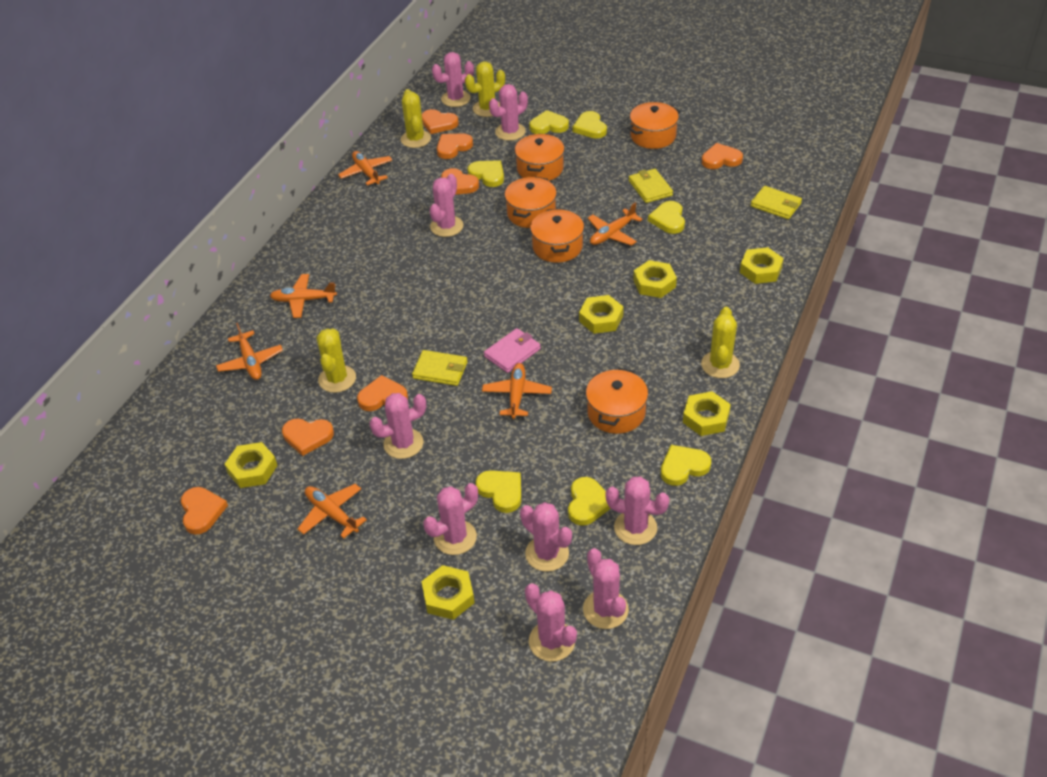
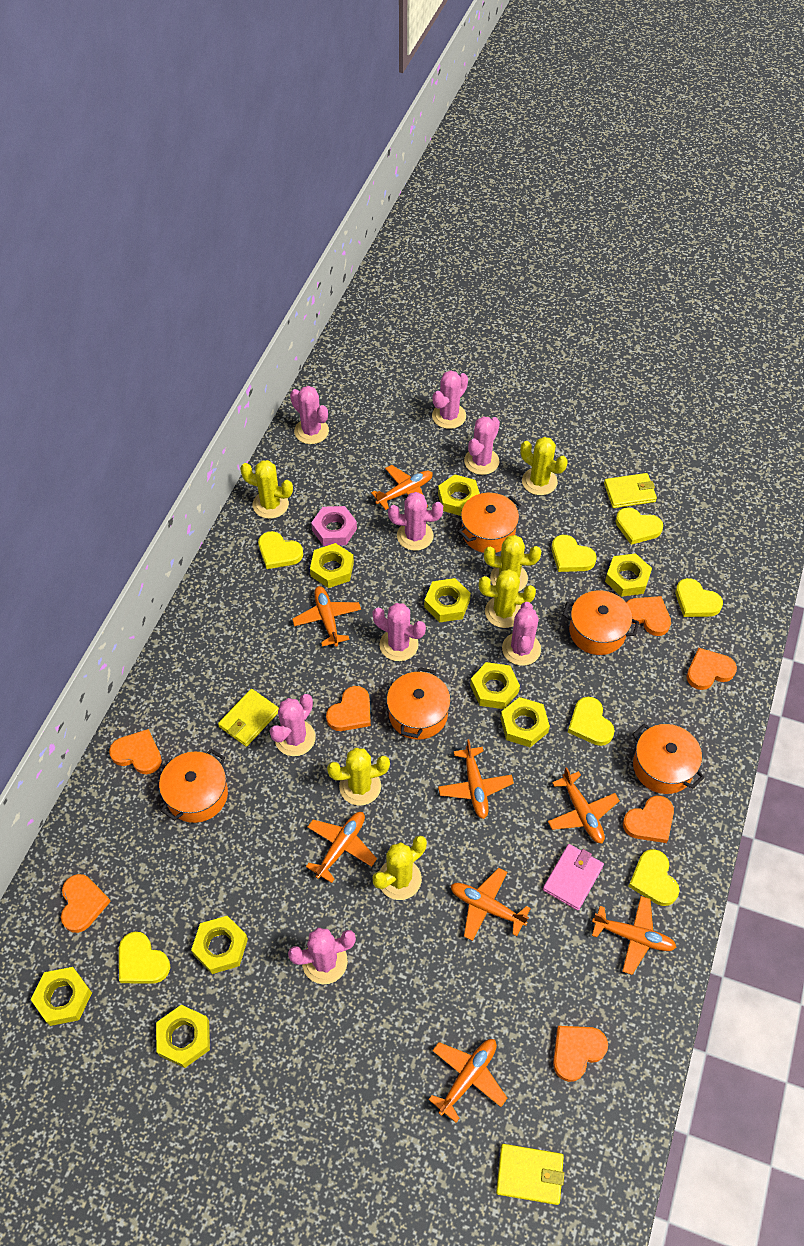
orange plane: [216,323,283,380] [270,274,337,318] [298,484,367,539] [338,151,392,185] [482,363,552,419] [588,202,643,246] = 6 -> [292,586,361,647] [306,812,377,883] [371,465,433,510] [428,1039,507,1123] [438,739,514,819] [451,868,531,941] [548,767,620,844] [592,896,676,975] = 8
pink cactus: [369,393,426,459] [424,483,478,555] [430,174,463,237] [432,52,474,107] [489,84,528,141] [520,502,572,572] [525,583,577,662] [583,548,629,629] [606,476,669,545] = 9 -> [270,694,316,756] [288,928,356,984] [290,386,329,444] [372,603,426,661] [388,492,443,551] [432,370,468,429] [464,416,500,475] [502,602,541,666] = 8
pink nut: none = 0 -> [311,506,357,546] = 1
yellow cactus: [317,328,356,393] [401,89,431,148] [465,61,505,117] [701,307,740,378] = 4 -> [240,460,293,519] [327,747,390,806] [372,835,427,900] [479,569,536,628] [484,535,542,592] [521,437,568,495] = 6
yellow nut: [224,442,278,488] [421,565,475,620] [579,295,624,334] [633,260,677,298] [683,391,731,436] [740,247,784,284] = 6 -> [31,967,92,1026] [156,1005,210,1068] [191,916,248,974] [310,543,354,588] [424,578,471,622] [438,474,480,516] [470,662,520,709] [500,697,550,747] [605,553,652,597] = 9

